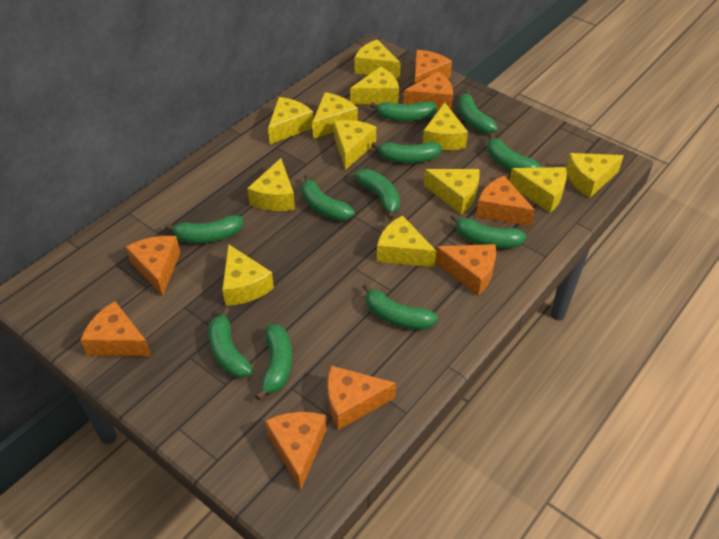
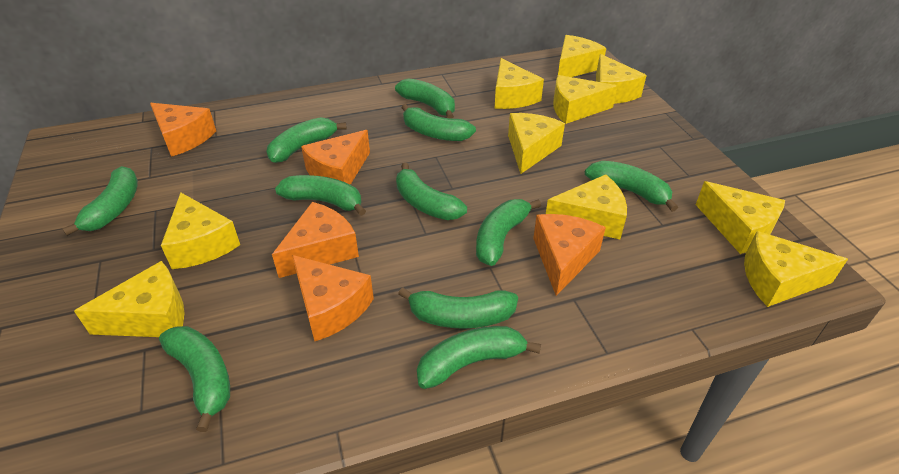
orange cheese: [81,301,151,356] [126,236,180,296] [265,412,327,490] [327,366,396,430] [403,71,453,110] [414,50,452,85] [435,244,496,296] [476,176,535,226] = 8 -> [150,103,216,157] [272,202,359,278] [292,255,374,341] [301,130,370,185] [533,214,606,296] = 5
yellow cheese: [222,244,274,306] [247,158,295,211] [268,97,313,144] [312,92,358,139] [334,120,376,170] [350,66,399,105] [354,39,401,79] [377,215,437,267] [423,103,468,150] [424,169,480,214] [510,167,567,213] [566,153,624,198] = 12 -> [74,261,185,337] [161,193,240,269] [495,58,544,109] [508,113,565,174] [546,174,627,239] [553,75,618,124] [558,35,606,77] [596,54,647,104] [696,181,785,254] [744,231,848,307] = 10

